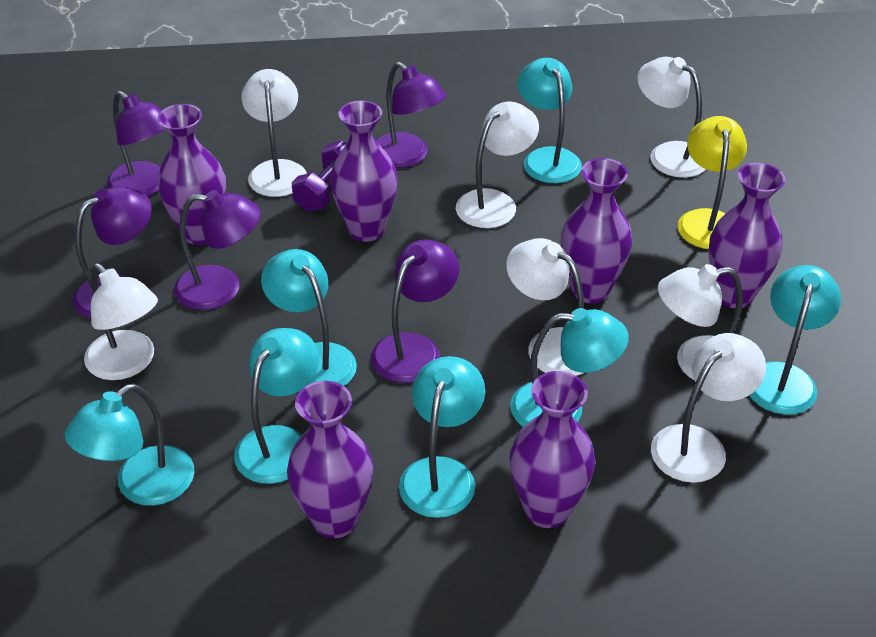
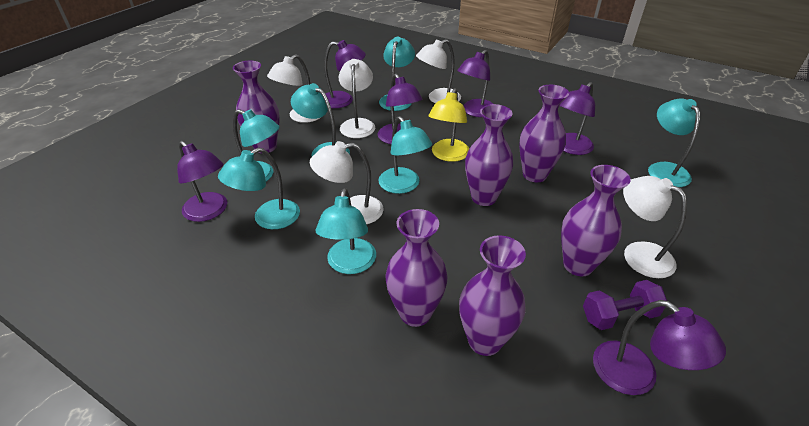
purple lamp: [73,186,152,319] [107,91,165,196] [174,190,261,310] [371,239,459,383] [376,62,447,168] = 5 -> [177,141,227,222] [324,40,366,108] [378,74,422,144] [457,50,493,117] [559,82,595,155] [593,300,726,395] = 6
white lamp: [84,263,158,380] [241,69,307,197] [456,101,539,228] [506,238,584,376] [637,57,705,178] [651,333,766,483] [658,264,743,380] = 7 -> [267,54,320,123] [310,141,383,224] [339,59,375,138] [416,39,461,103] [623,176,687,278] = 5

